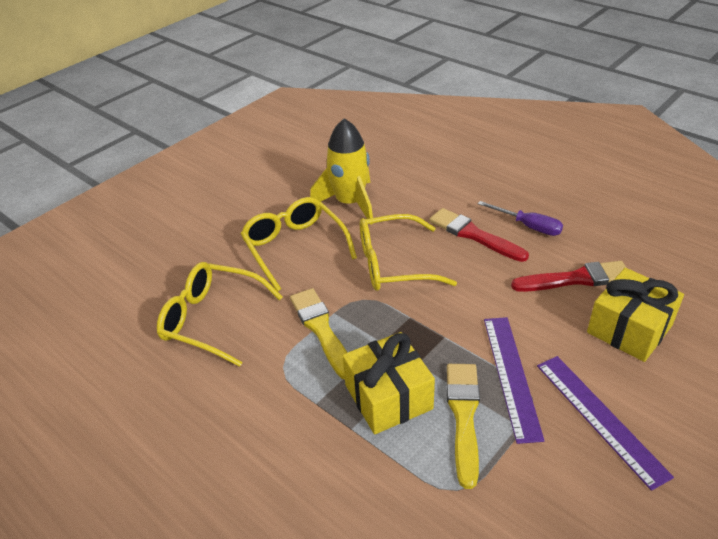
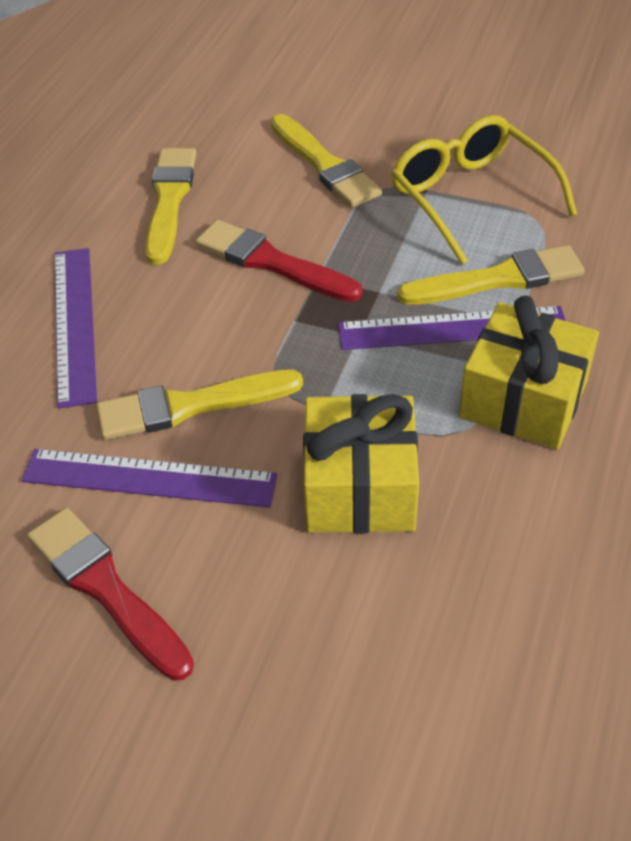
purple ruler: [484,317,545,444] [537,356,674,491] = 2 -> [22,449,278,508] [55,248,97,408] [338,306,566,350] = 3
purple screwdriver: [478,201,563,236] = 1 -> none = 0
yellow brush: [290,288,347,379] [447,364,480,489] = 2 -> [96,370,303,440] [145,148,196,265] [271,114,382,208] [397,245,585,305] = 4
yellow glasses: [157,262,282,367] [241,197,357,292] [360,214,457,291] = 3 -> [391,115,577,265] = 1
yellow rocket: [310,118,374,225] = 1 -> none = 0

